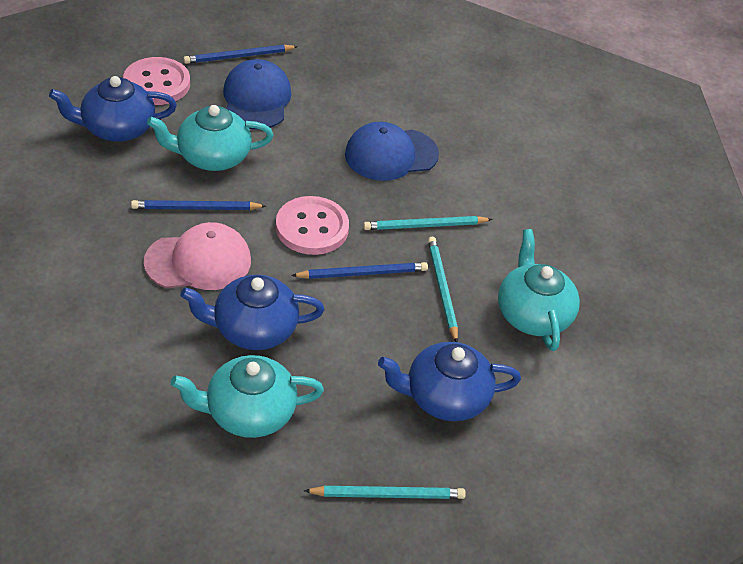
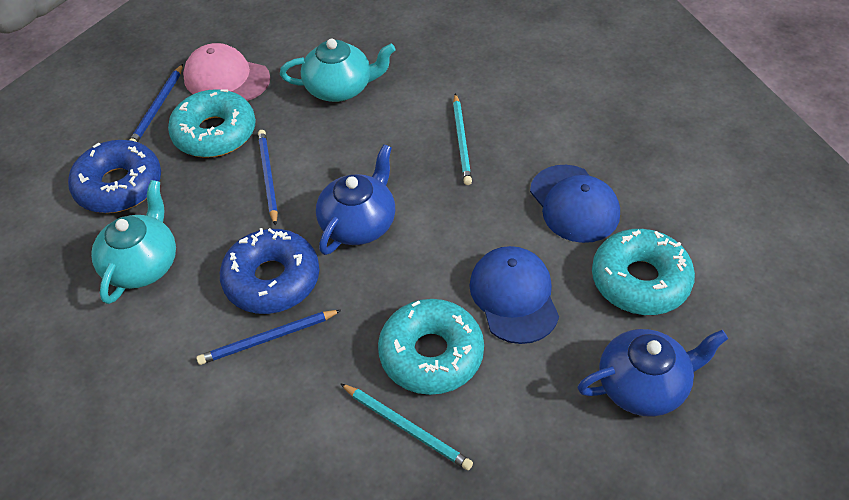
blue donut: none = 0 -> [68,140,161,213] [220,228,319,314] = 2
blue teapot: [49,76,177,142] [180,275,324,350] [378,342,521,421] = 3 -> [316,144,395,255] [577,329,728,417] = 2
pink button: [123,57,190,105] [276,196,349,255] = 2 -> none = 0
turquoise donut: none = 0 -> [168,89,256,158] [378,299,484,395] [592,229,695,315] = 3
turquoise pencil: [304,486,466,499] [363,216,493,230] [428,237,458,342] = 3 -> [340,383,473,470] [453,93,472,185] = 2
turquoise teapot: [147,105,274,171] [171,355,324,438] [498,229,580,351] = 3 -> [91,180,176,304] [280,39,396,102] = 2

